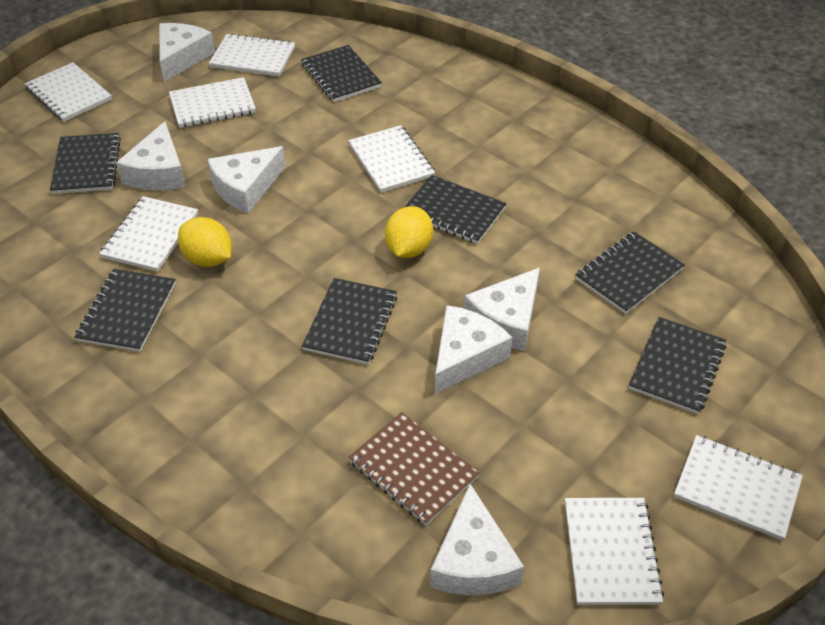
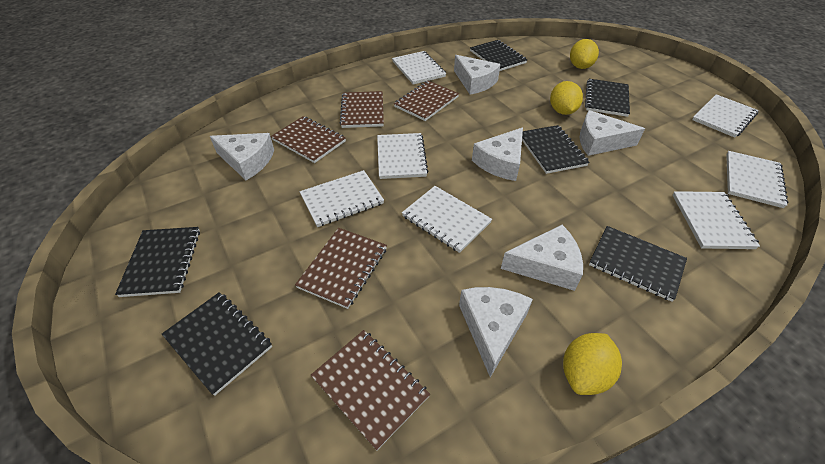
black notebook: [50,133,121,194] [74,269,176,352] [301,45,382,102] [302,278,397,365] [405,175,507,244] [575,231,685,314] [629,317,727,414] = 7 -> [115,227,200,297] [162,292,272,396] [470,40,527,71] [522,125,590,174] [585,79,630,117] [589,226,687,302] = 6
brown notebook: [348,412,479,525] = 1 -> [271,116,346,163] [295,228,387,309] [311,330,430,450] [340,91,384,128] [394,81,459,121] = 5
yellow lemon: [178,217,232,267] [385,206,433,258] = 2 -> [550,81,583,115] [563,333,622,395] [570,39,599,69] = 3

